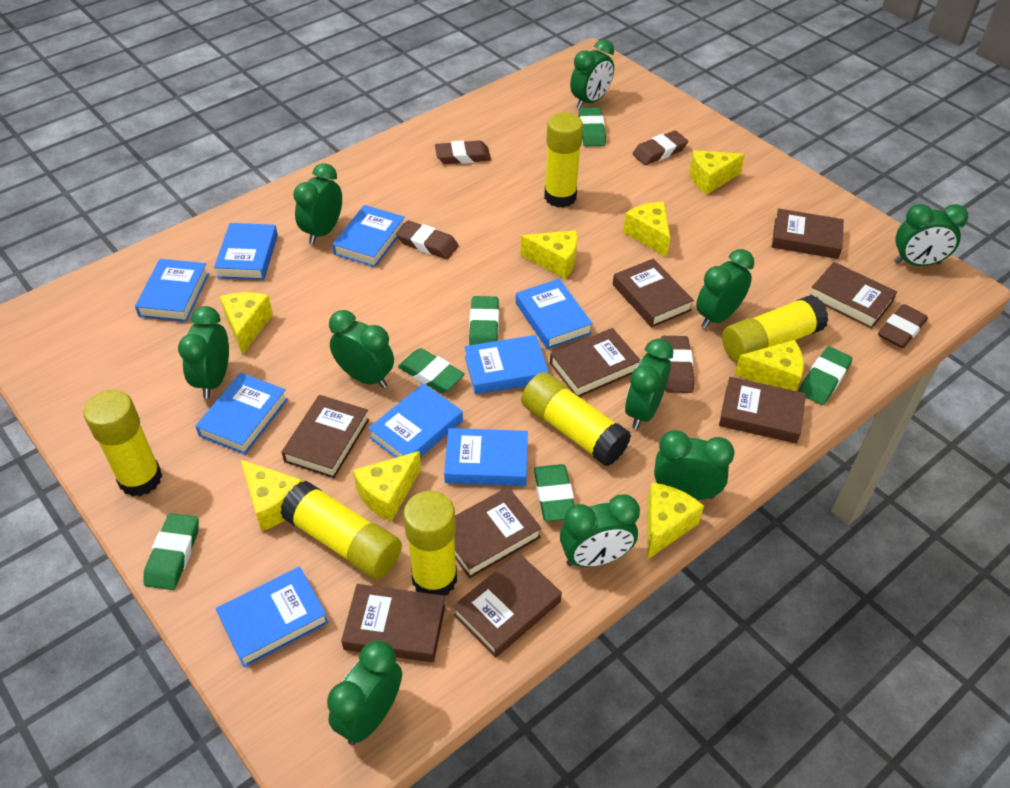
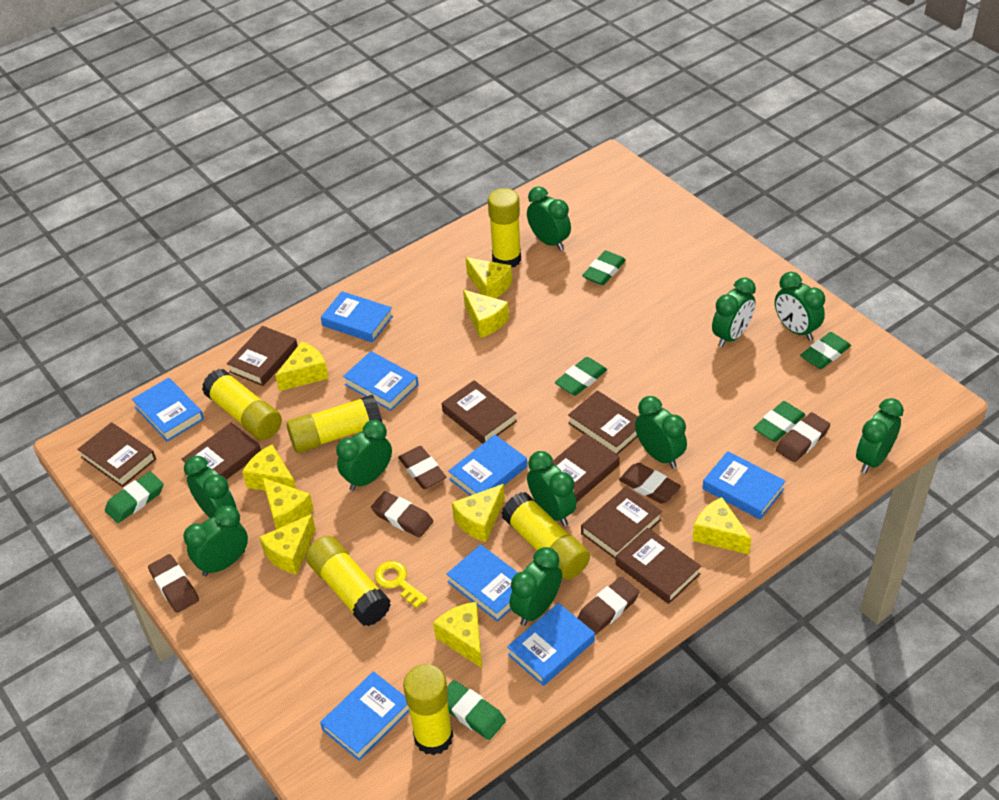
blue book: [135,259,209,322] [195,373,288,455] [214,223,278,280] [216,567,329,667] [332,205,405,267] [368,383,463,458] [444,428,528,486] [464,335,549,394] [516,279,593,349] = 9 -> [132,378,204,441] [320,671,410,761] [321,291,393,343] [343,351,418,411] [447,544,518,622] [448,435,527,496] [507,603,595,686] [702,451,786,520] = 8
brown book: [282,395,369,478] [341,584,446,662] [453,553,562,657] [454,487,542,578] [550,328,640,397] [613,259,694,327] [719,377,806,444] [772,208,844,259] [809,262,897,329] = 9 -> [77,422,156,487] [181,423,261,480] [227,326,298,386] [442,380,517,444] [552,433,620,502] [568,390,638,455] [581,486,662,559] [615,527,701,604] = 8
brown eraser: [396,220,459,259] [435,140,491,164] [632,130,688,165] [661,336,694,393] [878,304,928,348] = 5 -> [148,554,199,613] [371,491,433,538] [398,446,446,489] [577,577,640,635] [619,463,681,504] [776,412,830,462] = 6
yellow cheese: [220,292,273,355] [240,459,303,531] [353,451,421,522] [521,230,578,279] [623,202,670,257] [647,483,704,560] [689,150,745,194] [735,340,804,391] = 8 -> [242,445,296,491] [259,514,316,575] [262,477,313,529] [275,341,329,391] [433,602,482,668] [452,484,505,542] [463,290,509,338] [465,257,512,298] [692,497,752,554] = 9
yellow key: none = 0 -> [375,561,428,608] = 1

